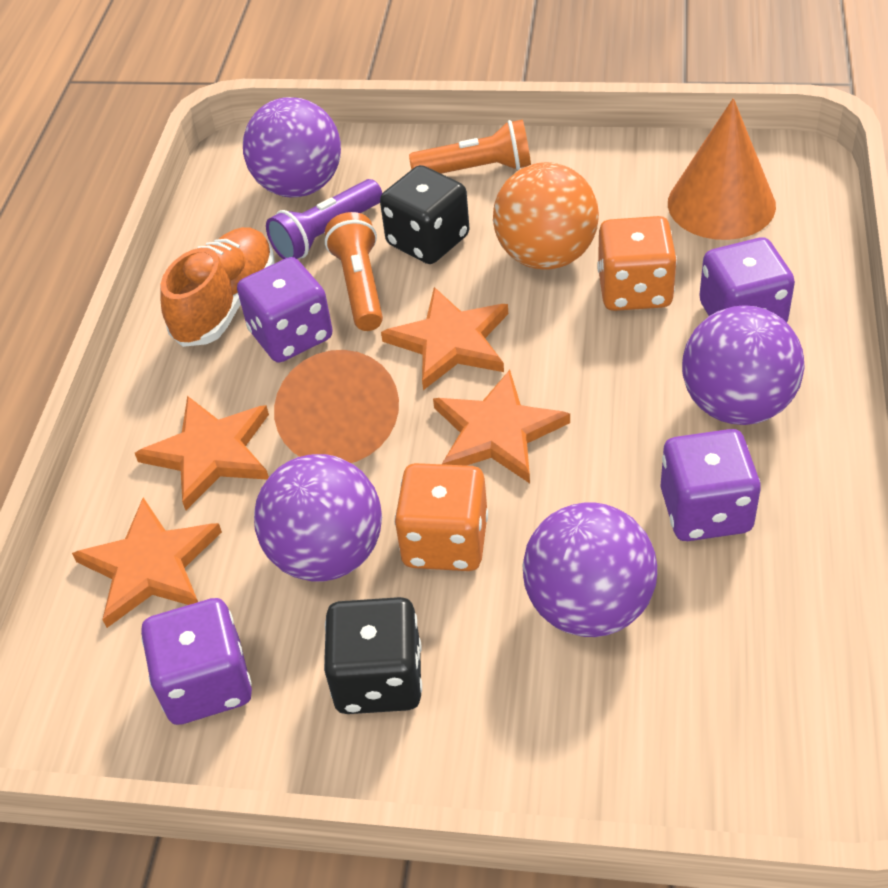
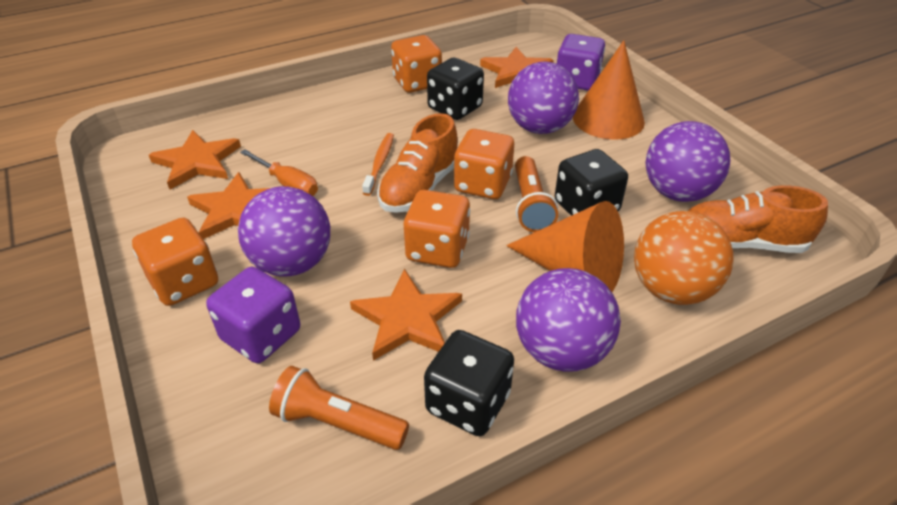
black dice: [324,597,422,714] [380,165,469,264] = 2 -> [424,330,514,436] [427,58,484,120] [555,149,628,216] = 3
orange dice: [394,463,488,571] [597,216,677,311] = 2 -> [132,217,218,306] [391,35,442,93] [404,190,470,268] [454,129,514,199] = 4
orange screwdriver: none = 0 -> [240,149,318,196] = 1
orange shoe: [160,227,275,347] = 1 -> [377,113,458,213] [688,185,828,253] = 2
orange toothbrush: none = 0 -> [362,133,394,196] = 1
purple dice: [141,598,252,725] [237,257,333,362] [660,429,761,541] [699,237,795,323] = 4 -> [206,267,300,363] [557,34,605,91] = 2
purple flashlight: [266,179,382,259] = 1 -> none = 0

